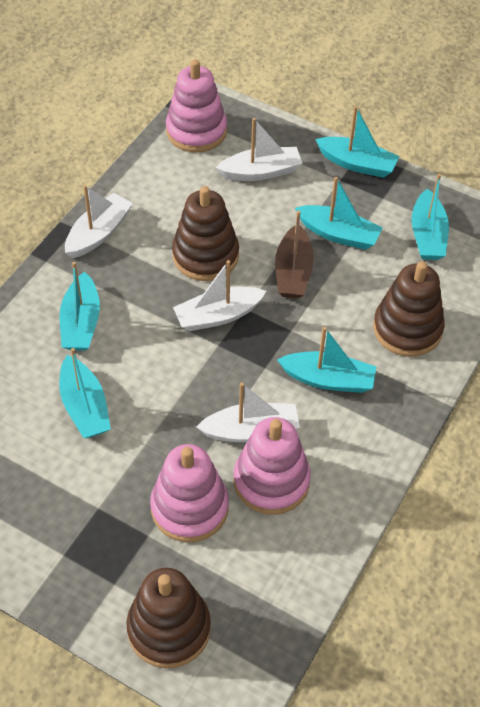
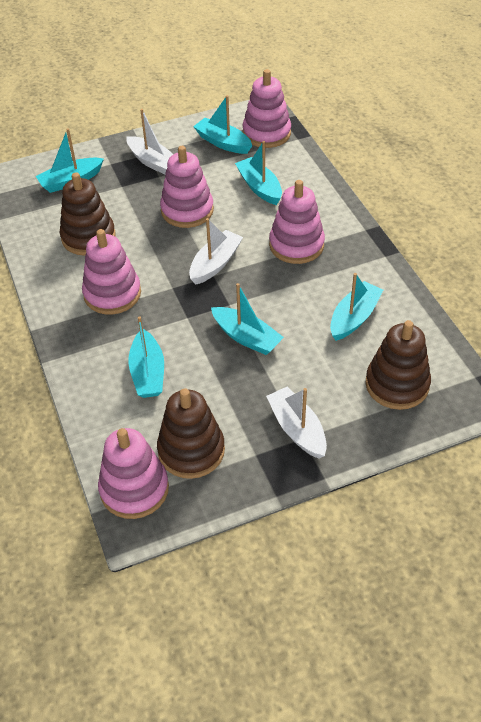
brown boat: [275,210,314,298] = 1 -> none = 0
pink stacking toy: [150,444,229,542] [166,59,227,152] [233,417,311,515] = 3 -> [82,229,141,315] [98,428,169,519] [160,146,214,228] [243,69,291,148] [269,180,325,264] = 5
white boat: [65,185,133,258] [173,260,266,331] [197,382,300,442] [215,118,302,181] = 4 -> [127,109,173,175] [189,218,243,284] [266,387,327,459] = 3

